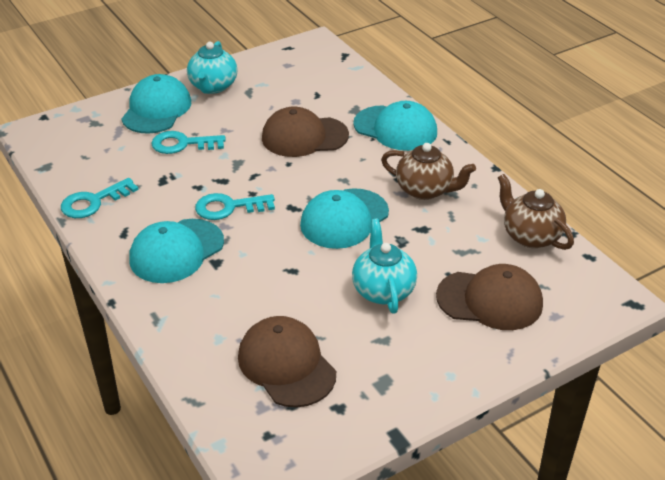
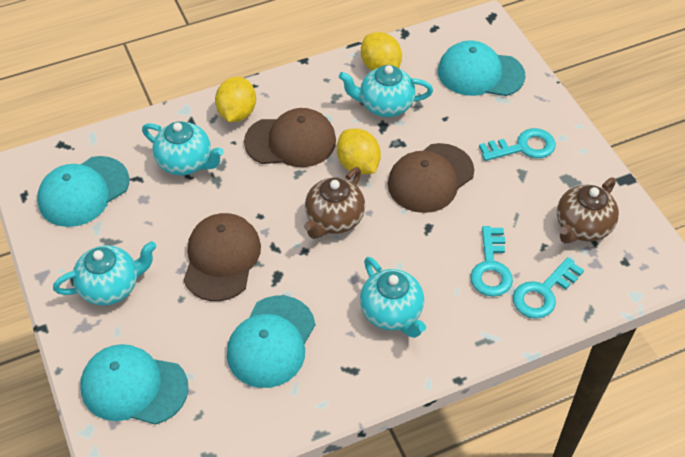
turquoise teapot: [187,41,237,94] [352,219,417,313] = 2 -> [53,241,156,305] [142,121,224,175] [339,65,433,117] [360,257,426,338] = 4
yellow lemon: none = 0 -> [215,77,256,122] [337,128,381,175] [361,32,402,71] = 3

